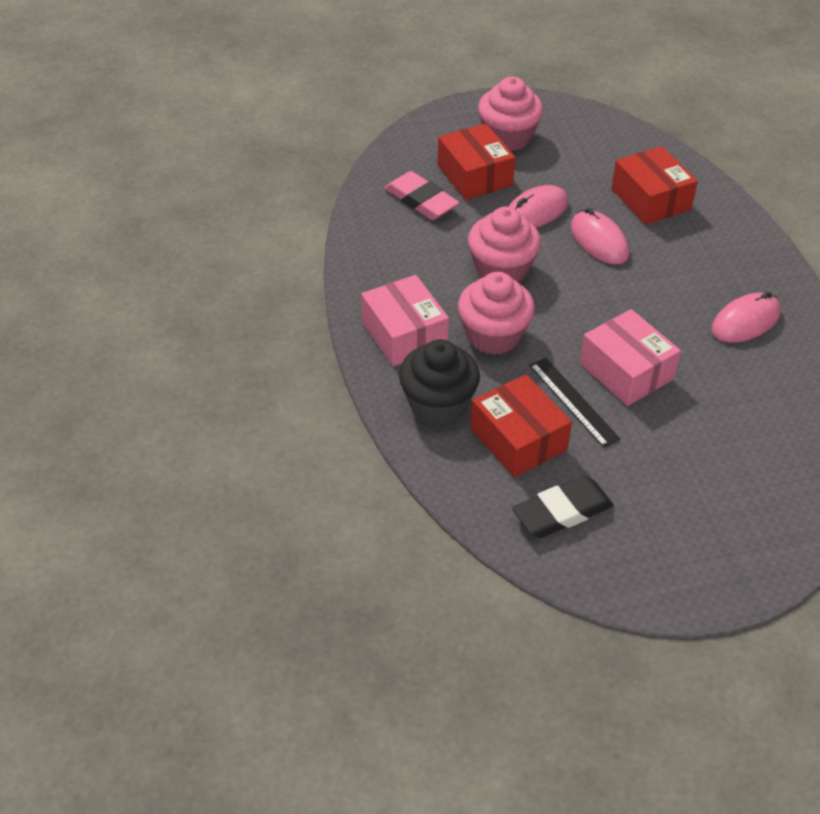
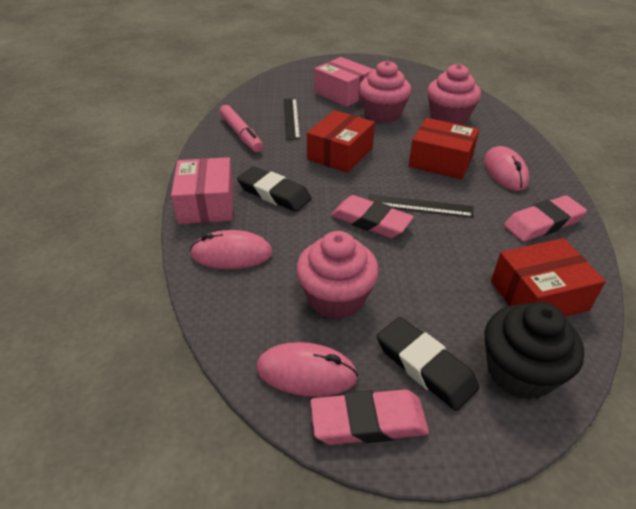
black eraser: [512,476,614,538] = 1 -> [237,166,312,212] [377,317,479,411] = 2
black ruler: [529,358,621,448] = 1 -> [284,98,300,140] [368,195,474,217] = 2
pink eraser: [385,171,460,220] = 1 -> [310,389,429,445] [331,195,414,238] [504,195,587,242] = 3
pink marker: none = 0 -> [219,105,263,152] = 1

